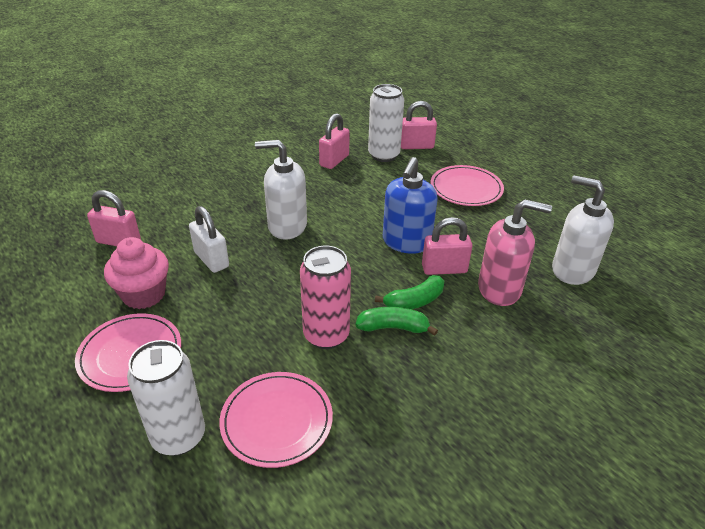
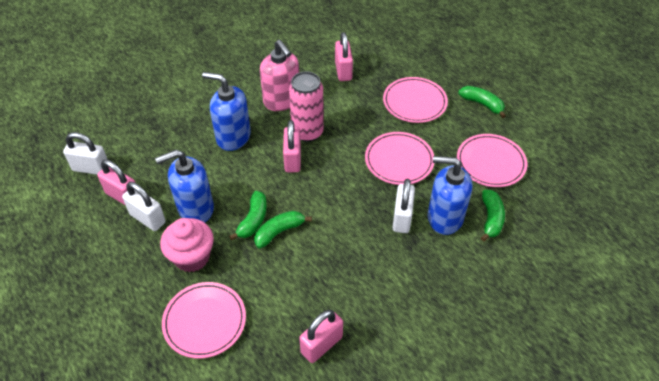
blue soap dispenser: [383,157,438,254] = 1 -> [155,150,214,223] [202,72,251,151] [428,156,472,235] = 3
green banana: [355,307,438,336] [375,275,444,309] = 2 -> [229,191,267,240] [254,211,312,248] [458,86,506,118] [481,190,505,241] = 4
pink plate: [75,313,181,392] [219,372,333,468] [431,165,504,206] = 3 -> [162,282,246,359] [365,132,434,185] [383,77,448,123] [457,134,527,187] = 4
white can: [127,340,205,456] [368,84,404,162] = 2 -> none = 0
white padlock: [189,206,229,273] = 1 -> [63,132,108,175] [122,182,166,231] [392,179,415,233] = 3
white soap dispenser: [255,140,307,239] [552,175,614,285] = 2 -> none = 0

